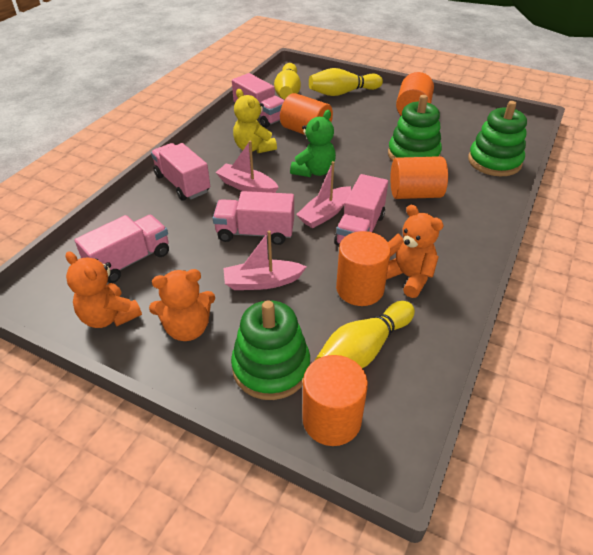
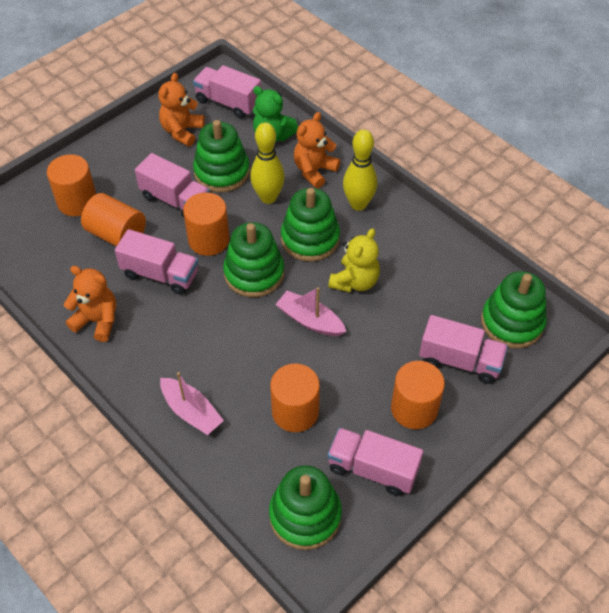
green stacking toy: [231,300,310,400] [388,95,442,161] [468,101,527,176] = 3 -> [193,120,250,192] [223,222,284,297] [269,465,342,550] [281,188,340,261] [481,271,547,348] = 5
pink boat: [216,140,279,193] [223,231,306,290] [296,161,351,228] = 3 -> [160,372,224,435] [275,287,346,336] = 2
yellow bowling pin: [274,63,301,99] [309,68,383,96] [315,301,415,368] = 3 -> [250,123,285,204] [343,129,377,211] = 2

